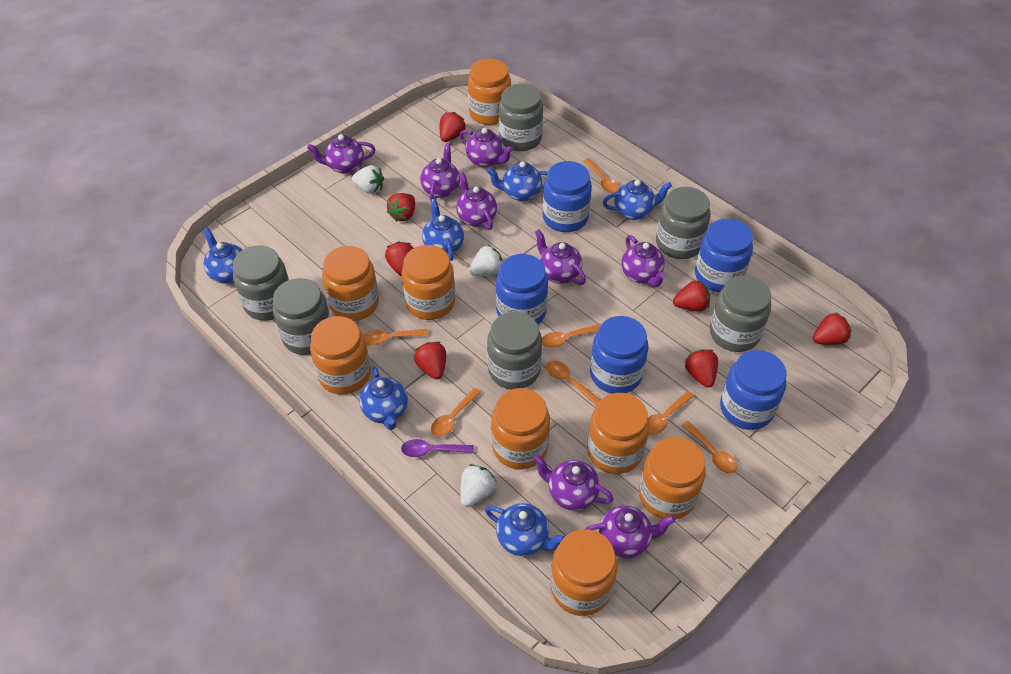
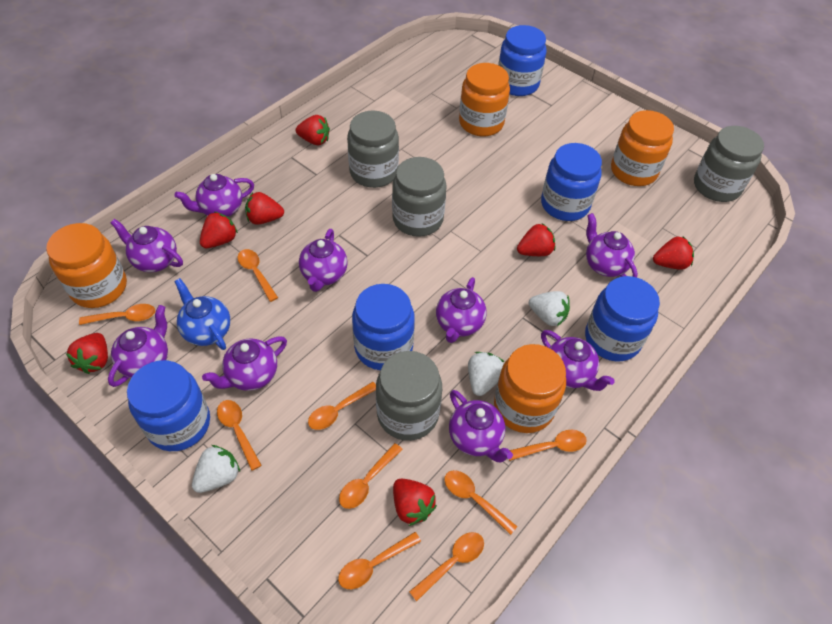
blue teapot: [203,228,242,284] [359,366,408,430] [422,198,464,261] [485,503,565,556] [487,161,548,201] [603,180,672,220] = 6 -> [174,278,230,350] = 1
grey jar: [233,245,289,321] [273,278,330,355] [487,312,542,390] [499,84,543,151] [656,187,711,259] [710,276,771,352] = 6 -> [347,111,399,188] [376,351,442,441] [392,157,447,237] [694,126,764,202] = 4
orange jar: [310,316,371,395] [322,246,379,321] [402,245,455,320] [468,59,511,125] [491,388,550,469] [550,529,618,616] [587,393,649,474] [639,437,706,520] = 8 -> [46,223,127,308] [459,63,510,136] [494,344,566,433] [611,110,674,186] = 4
orange spoon: [364,329,428,345] [431,388,481,437] [542,324,601,348] [546,360,601,406] [584,158,619,193] [648,391,694,435] [682,421,737,474] = 7 -> [79,304,155,325] [217,400,262,471] [238,249,278,302] [308,382,376,430] [338,532,421,589] [339,443,403,509] [409,532,484,601] [444,470,518,535] [509,430,587,461] = 9
purple spoon: [401,439,474,457] = 1 -> none = 0
purple teapot: [307,134,376,174] [420,143,460,201] [456,172,497,230] [460,128,513,167] [533,455,614,511] [535,229,586,285] [585,505,675,558] [622,235,666,287] = 8 -> [108,305,168,387] [110,219,183,272] [174,174,254,217] [202,336,287,391] [299,229,348,292] [436,277,487,343] [449,390,513,463] [541,330,615,391] [586,213,638,278] = 9

